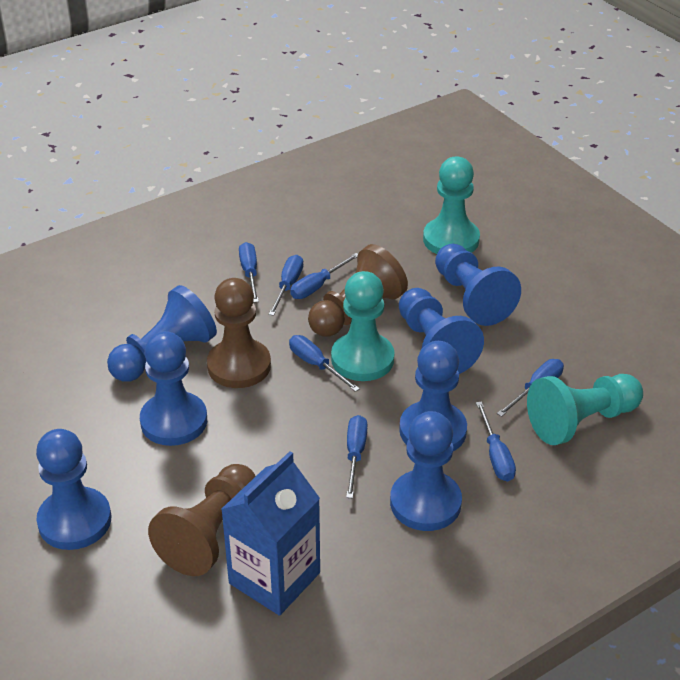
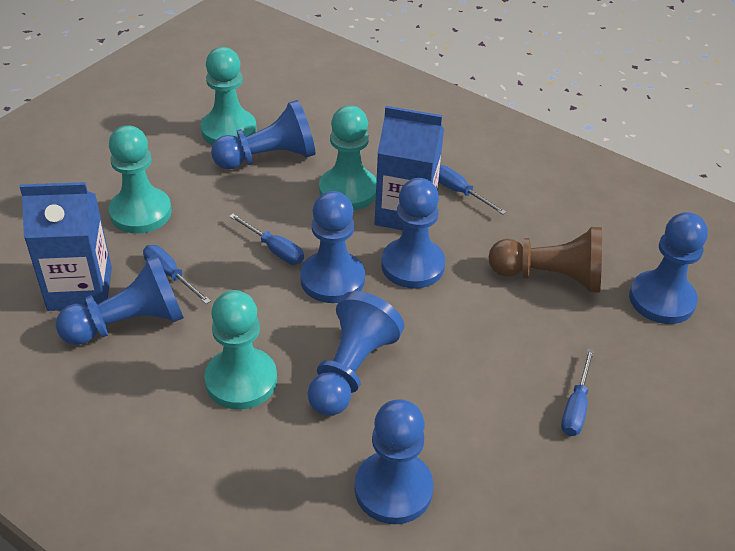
blue carton: [221,451,320,616] = 1 -> [20,182,112,311] [375,106,444,230] = 2
blue screwdriver: [239,242,259,303] [269,255,303,316] [289,335,360,392] [290,253,358,299] [346,415,367,498] [476,401,516,481] [497,359,564,417] = 7 -> [143,245,211,304] [229,214,304,264] [438,165,506,215] [561,348,595,436] = 4
brown pawn: [148,464,256,576] [207,278,271,388] [308,244,408,337] = 3 -> [488,227,602,293] = 1
turquoise pawn: [331,271,395,381] [423,157,480,254] [527,374,643,445] = 3 -> [109,125,172,233] [201,47,257,145] [204,290,277,410] [319,105,377,210] = 4

